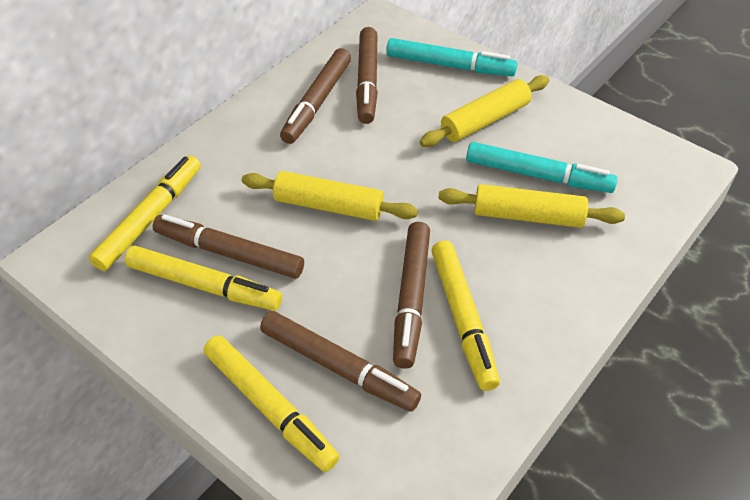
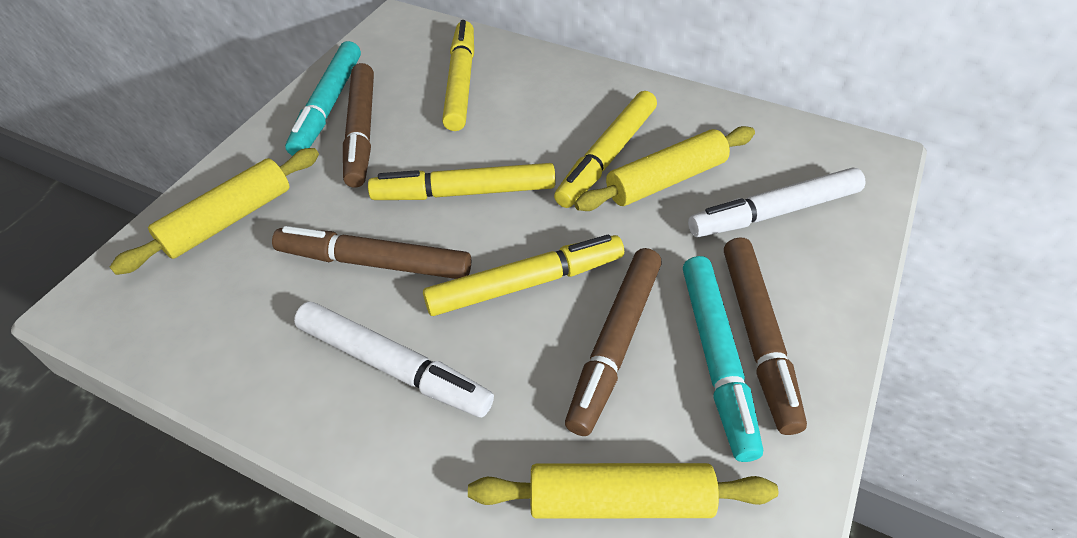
brown marker: [153,214,304,279] [260,311,421,412] [280,48,351,144] [356,27,378,124] [393,222,430,369] = 5 -> [272,226,471,279] [343,63,374,188] [565,248,662,436] [724,237,807,435] = 4
white marker: none = 0 -> [294,302,494,417] [688,167,866,237] = 2

